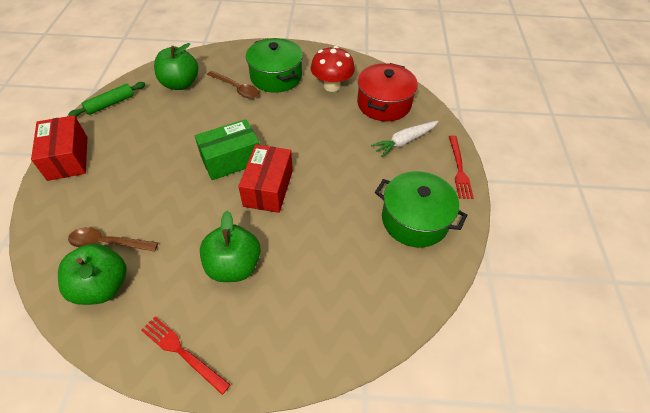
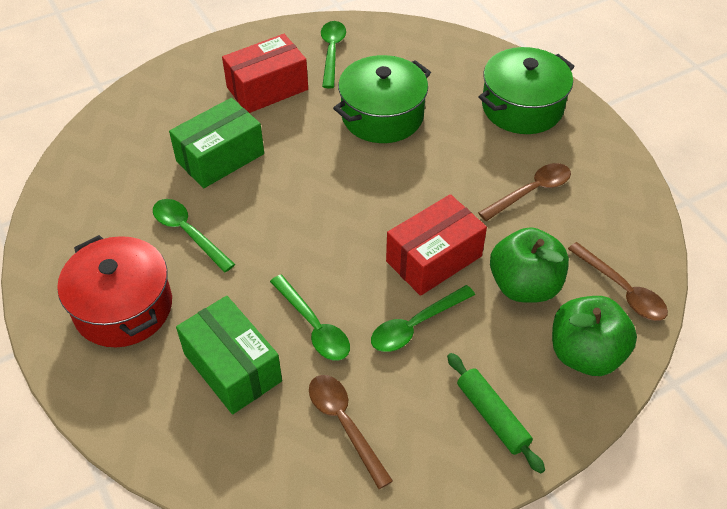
brown spoon: [68,227,158,252] [207,71,259,98] = 2 -> [309,375,393,489] [478,163,571,221] [568,242,668,321] = 3
green apple: [58,244,127,305] [154,43,198,90] [200,211,261,282] = 3 -> [490,227,569,303] [552,296,637,376] = 2
green box: [195,119,260,180] = 1 -> [169,98,264,188] [176,296,282,414] = 2
green spoon: none = 0 -> [153,199,235,272] [270,275,350,361] [321,21,346,88] [371,285,475,352] = 4
red fork: [141,317,231,395] [449,135,474,199] = 2 -> none = 0
red mushroom: [311,46,355,92] = 1 -> none = 0
white carrot: [371,121,438,157] = 1 -> none = 0

